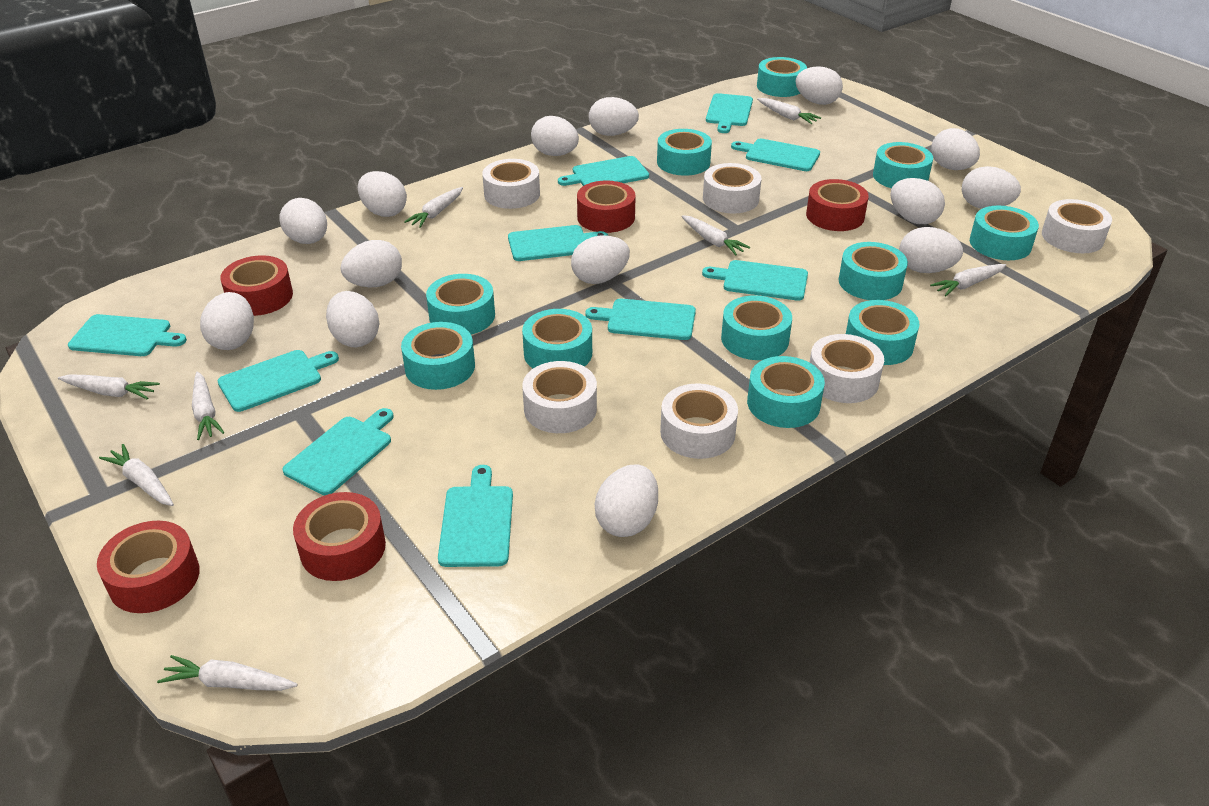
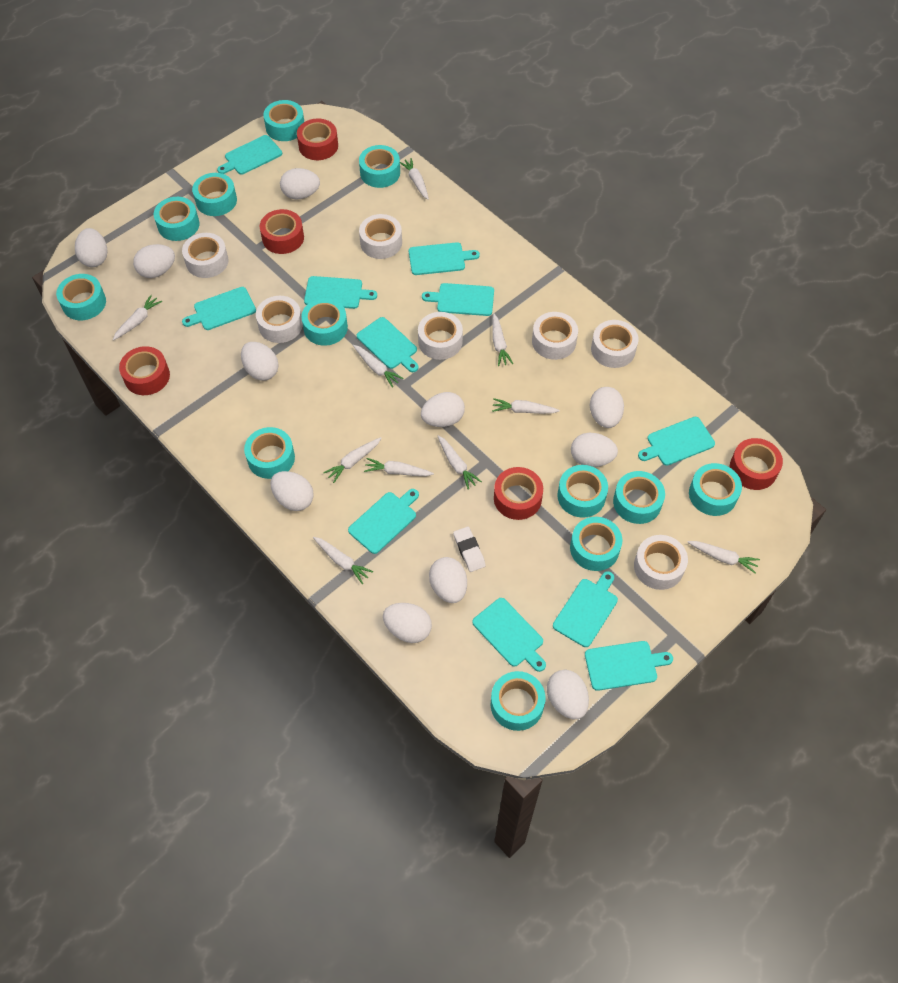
turquoise cutting board: [68,314,187,356] [218,350,339,412] [282,408,394,495] [438,465,513,567] [508,225,608,261] [558,156,649,186] [585,299,696,340] [702,260,808,301] [706,93,753,133] [731,139,820,171] = 10 -> [182,287,256,330] [217,135,282,175] [304,276,377,309] [348,489,419,554] [357,317,419,372] [409,242,480,275] [422,283,494,316] [472,598,546,672] [553,571,618,647] [585,641,673,691] [638,417,715,466] = 11
turquoise tape: [401,322,475,390] [426,274,495,334] [522,309,592,368] [657,129,712,176] [721,295,792,360] [747,356,825,428] [757,57,807,97] [839,242,908,300] [846,300,919,365] [873,142,933,188] [970,206,1039,260] = 11 -> [56,274,106,320] [154,197,199,241] [192,173,237,216] [244,427,295,479] [263,100,304,141] [301,298,348,346] [359,145,400,188] [491,671,545,731] [557,465,608,518] [570,517,622,571] [613,471,665,524] [689,463,742,516] = 12
white carrot: [58,374,160,399] [99,444,174,506] [157,655,298,691] [192,371,225,440] [404,187,463,228] [682,215,750,255] [757,98,821,124] [930,264,1006,296] = 8 -> [113,295,162,340] [313,537,373,584] [323,437,381,483] [353,345,403,388] [364,458,434,476] [400,158,429,200] [438,435,482,490] [492,313,513,366] [492,398,560,414] [687,541,760,574] = 10
white egg: [200,292,254,350] [279,198,327,244] [326,291,379,347] [341,240,402,287] [358,171,407,217] [531,116,579,156] [571,235,630,284] [589,97,639,136] [594,464,658,537] [796,66,843,105] [890,178,945,224] [899,227,963,273] [931,128,980,170] [962,166,1021,209] = 14 -> [75,228,107,267] [133,244,175,278] [241,342,279,381] [270,471,314,511] [280,168,320,199] [383,603,432,643] [421,392,465,427] [429,557,467,603] [547,670,589,719] [571,433,618,467] [590,387,624,428] = 11
white eraser: none = 0 -> [453,527,486,572] = 1
white tape: [482,159,540,209] [522,361,597,433] [660,384,738,459] [703,163,761,214] [809,334,884,403] [1042,199,1112,253] = 6 -> [182,233,228,278] [256,296,303,343] [359,214,402,259] [418,312,463,360] [532,312,578,360] [591,320,638,368] [634,535,688,590] = 7

